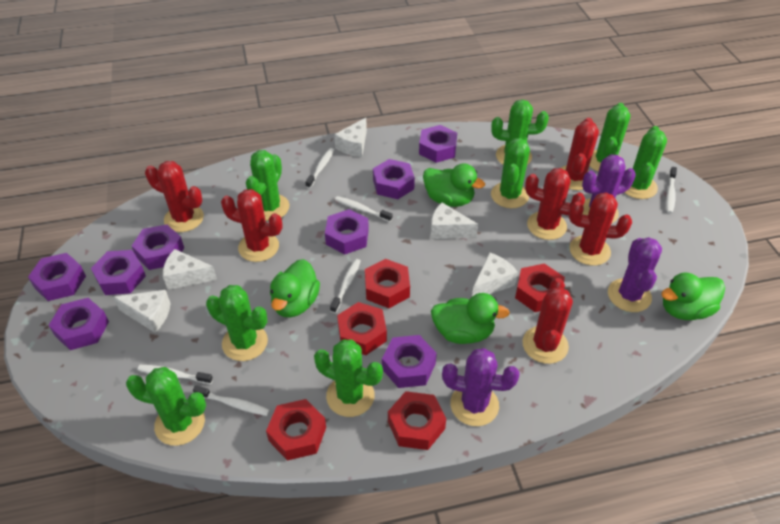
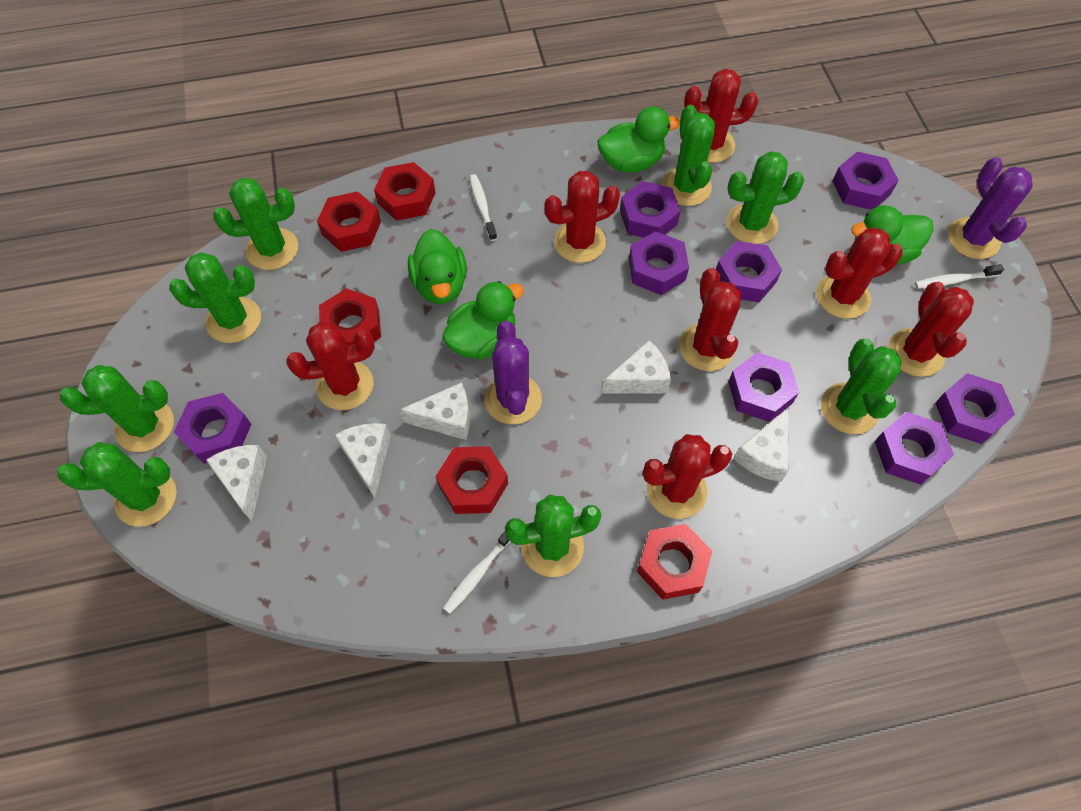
purple cactus: [442,348,520,426] [582,154,636,224] [608,237,662,312] = 3 -> [485,321,542,424] [948,157,1033,259] = 2
red cactus: [145,161,204,232] [221,189,283,262] [522,278,573,364] [525,168,585,240] [561,118,599,190] [569,193,632,266] = 6 -> [286,322,375,410] [544,171,620,263] [643,434,732,519] [679,268,741,371] [684,69,758,163] [816,228,903,319] [888,282,974,377] = 7
white toothbrush: [137,365,213,384] [193,385,270,416] [305,148,334,188] [330,259,361,313] [335,196,393,222] [666,167,677,213] = 6 -> [443,531,511,614] [470,174,497,241] [915,264,1004,289] = 3

